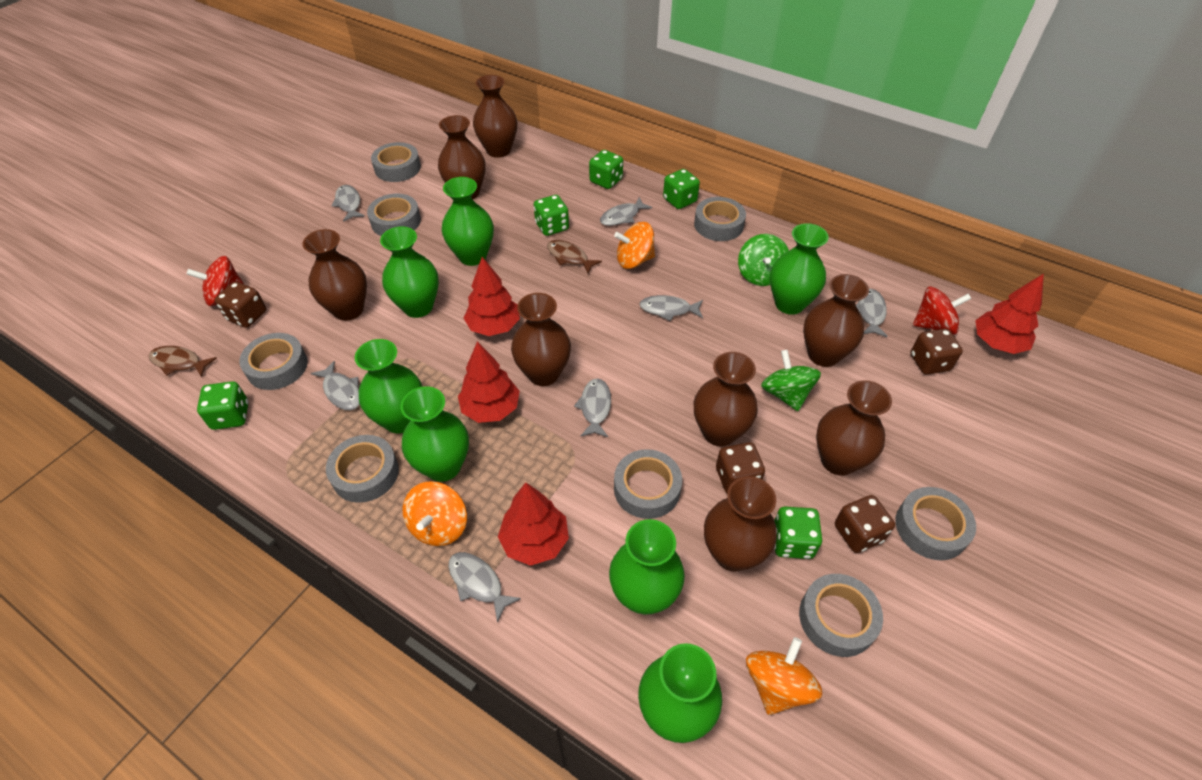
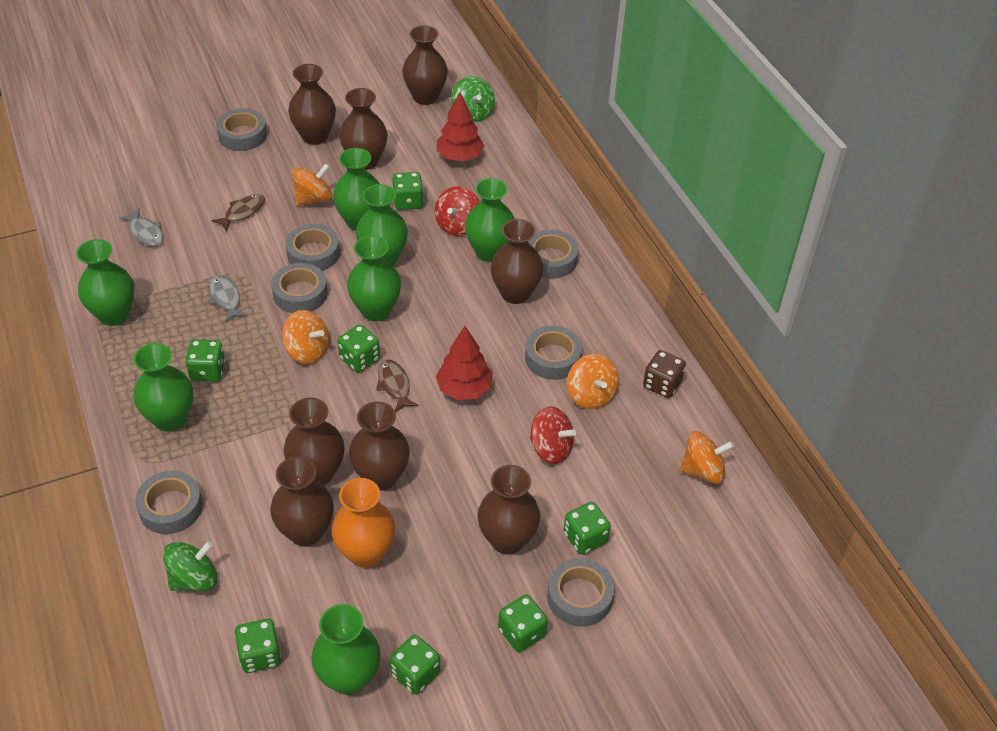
brown dice: [215,282,266,328] [716,442,765,493] [835,495,895,553] [910,329,963,375] = 4 -> [643,350,686,398] = 1
green dice: [197,381,248,430] [534,195,569,236] [589,150,623,189] [663,169,700,209] [774,507,822,559] = 5 -> [185,340,225,382] [235,619,281,673] [338,324,380,372] [389,635,440,695] [392,172,424,210] [498,595,548,652] [563,502,611,555] = 7
grey fish: [311,361,359,410] [331,185,365,222] [448,552,521,622] [574,378,611,437] [600,197,652,226] [640,295,703,321] [856,289,888,337] = 7 -> [119,208,163,247] [208,275,248,322] = 2
grey tape: [239,333,308,390] [326,435,399,503] [367,194,421,236] [371,142,421,182] [614,449,682,519] [694,197,746,241] [799,574,883,657] [895,487,976,560] = 8 -> [135,471,203,534] [216,108,267,151] [271,263,328,313] [286,224,340,271] [525,326,582,380] [528,230,579,278] [547,558,614,627] = 7
orange spinning top: [403,481,467,546] [614,222,655,269] [746,637,822,715] = 3 -> [282,310,329,364] [292,163,333,206] [567,354,619,409] [680,431,734,484] = 4
orange vase: none = 0 -> [331,478,395,568] = 1
red tree: [458,342,520,423] [464,257,520,336] [498,482,569,566] [975,274,1044,354] = 4 -> [436,326,492,400] [437,92,484,161] = 2

